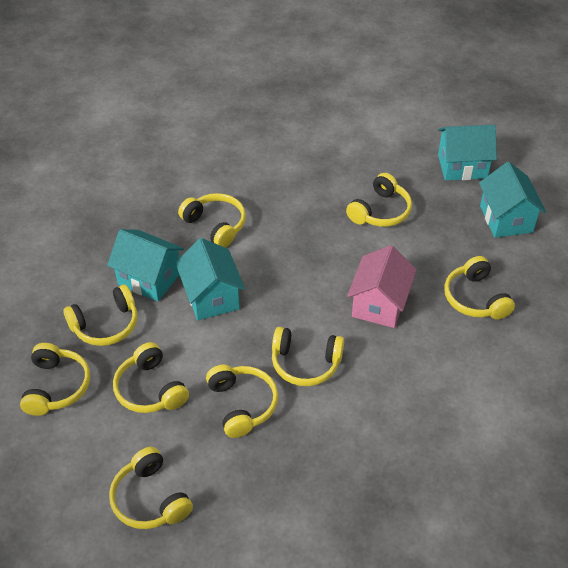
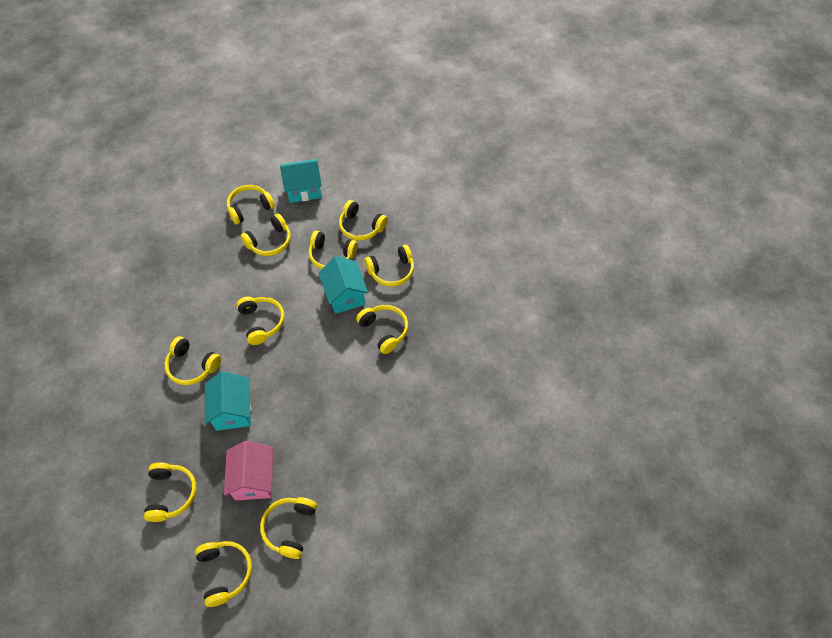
turquoise house: [107,229,184,301] [175,238,245,320] [438,125,497,180] [479,162,546,238] = 4 -> [205,371,251,431] [280,159,322,203] [318,256,368,314] = 3
yellow headphones: [20,343,90,416] [63,285,137,346] [109,447,193,529] [113,342,189,413] [178,193,246,248] [206,365,278,438] [272,327,344,386] [346,173,412,227] [444,256,515,319] = 9 -> [144,462,197,522] [165,336,221,385] [195,541,252,607] [227,185,275,224] [237,296,285,345] [241,214,291,256] [260,497,317,559] [309,231,358,269] [339,200,388,241] [356,305,408,354] [365,245,414,286] = 11

